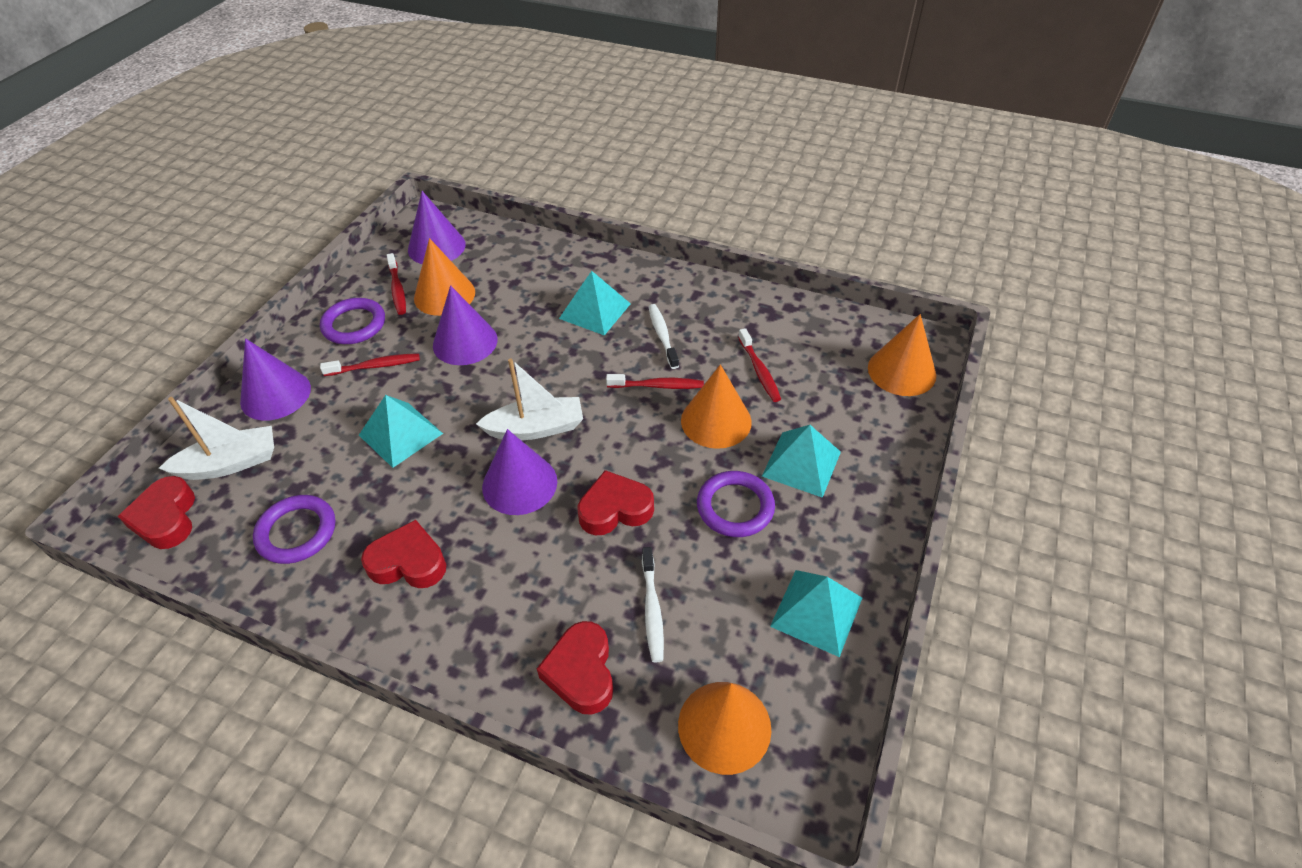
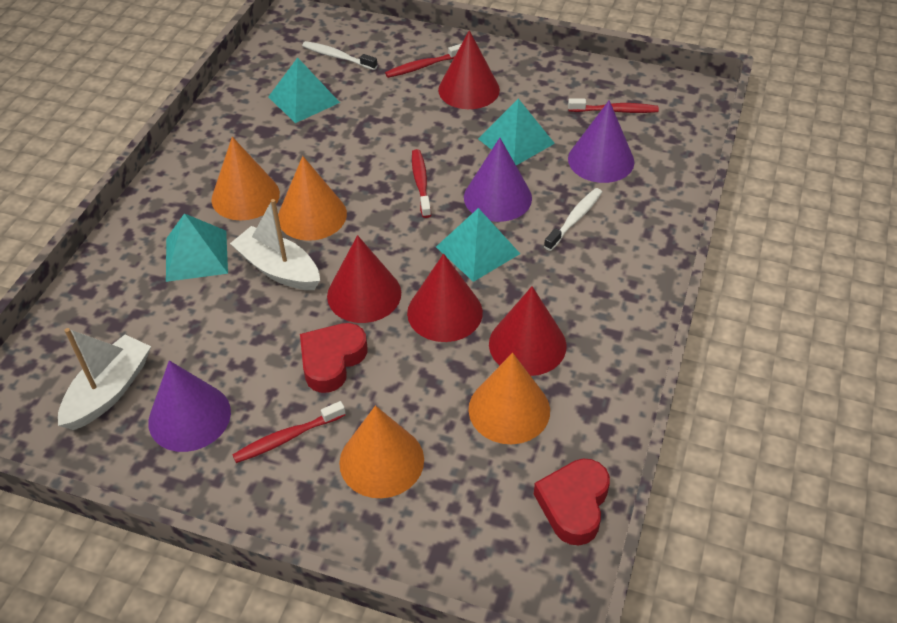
purple cone: [240,338,311,421] [408,191,466,264] [433,285,498,365] [482,429,557,515] = 4 -> [148,360,231,452] [464,138,532,222] [568,100,634,183] = 3
purple ring: [253,495,335,564] [320,298,385,344] [697,471,775,537] = 3 -> none = 0
red cone: none = 0 -> [327,235,401,323] [407,253,483,342] [438,30,500,109] [489,286,567,376] = 4
red heart: [118,476,195,549] [361,520,446,588] [537,621,613,715] [578,470,654,535] = 4 -> [300,323,367,393] [534,459,610,545] = 2

